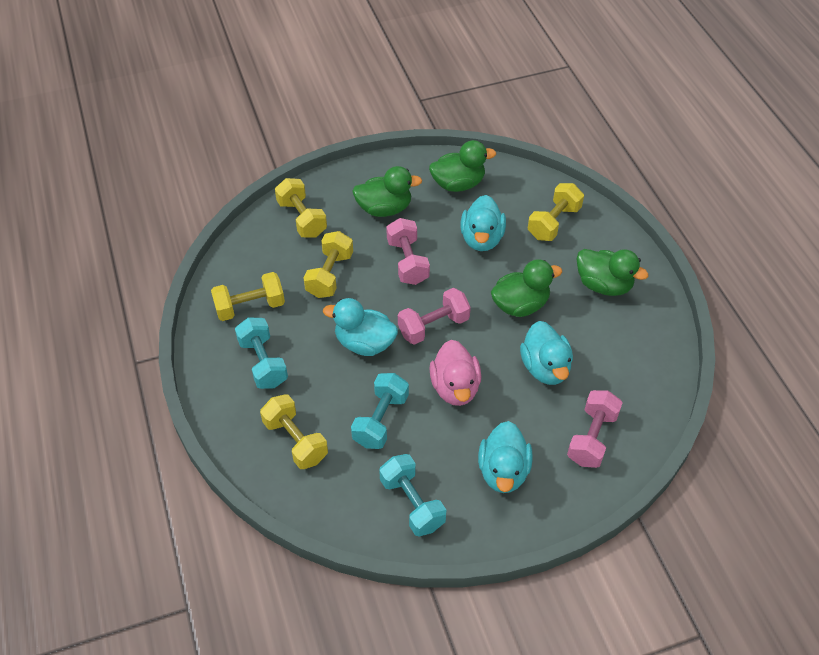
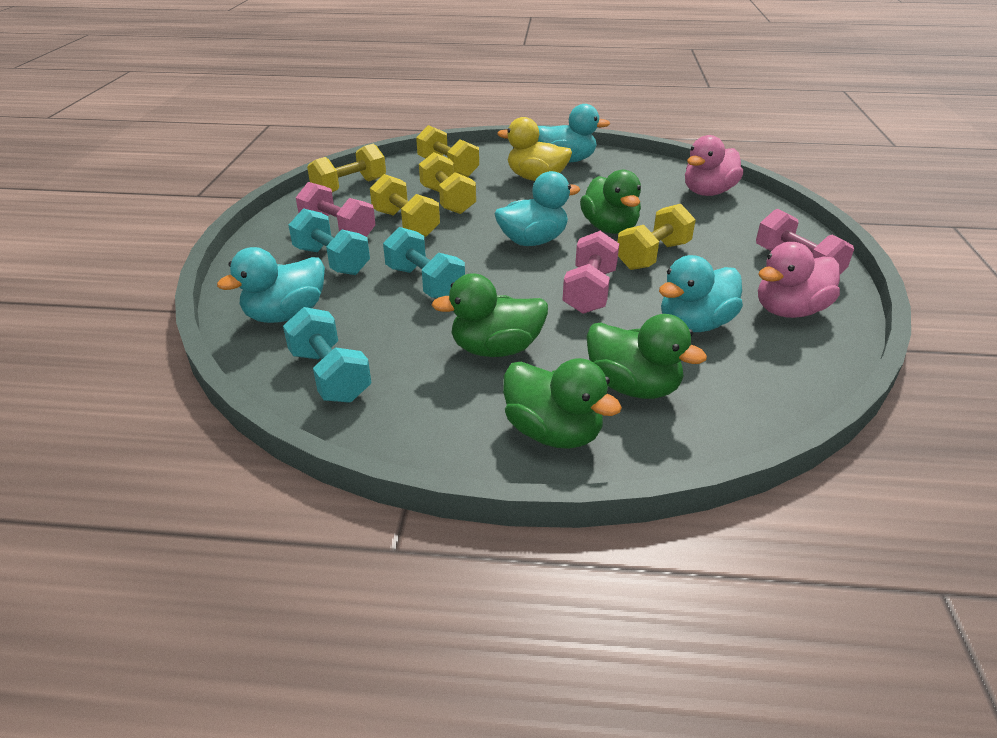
pink duck: [429,340,481,406] = 1 -> [685,135,743,196] [758,242,840,318] = 2
yellow duck: none = 0 -> [497,117,572,181] = 1

